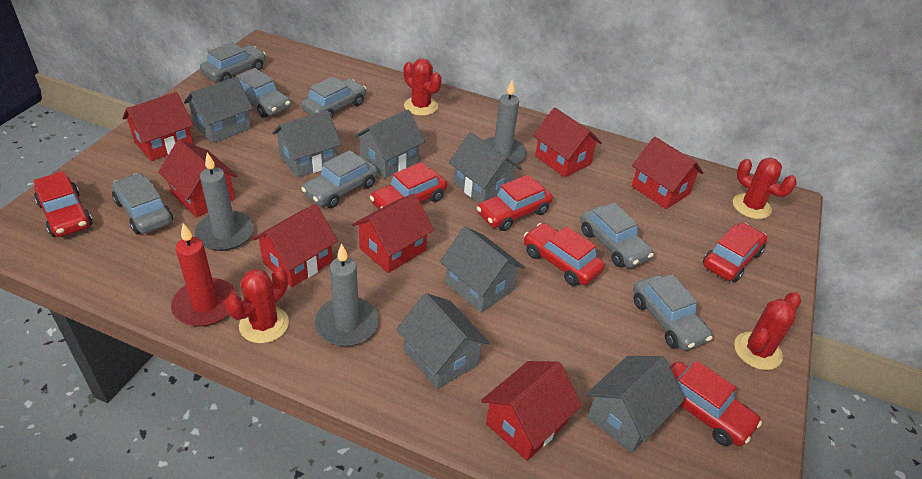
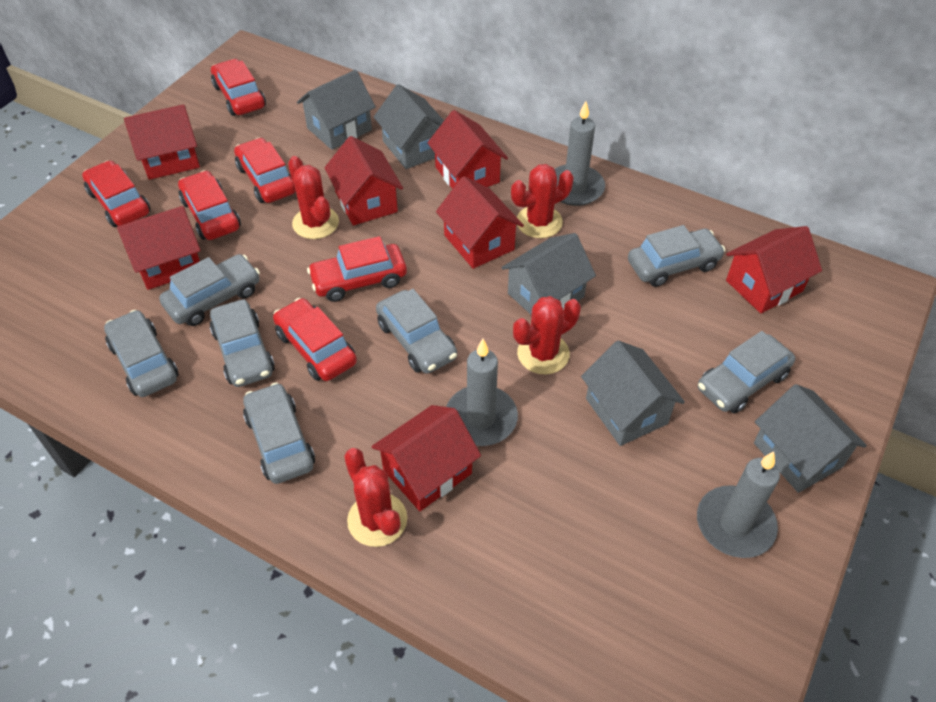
grey house: [184,77,253,143] [272,110,342,178] [354,109,425,178] [396,293,490,389] [440,227,525,312] [449,132,522,203] [586,356,685,453] = 7 -> [297,70,376,150] [374,84,444,169] [501,233,596,314] [581,340,685,446] [754,384,867,493] = 5
red candle: [171,223,237,326] = 1 -> none = 0

